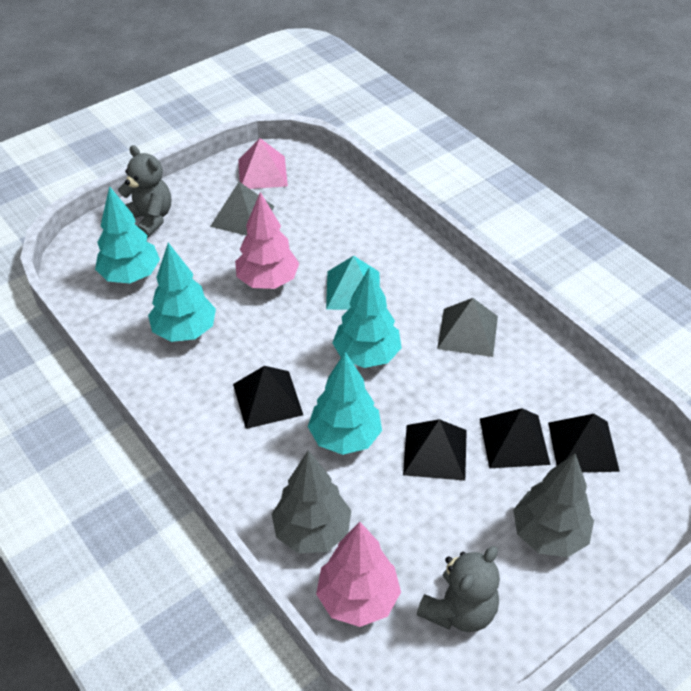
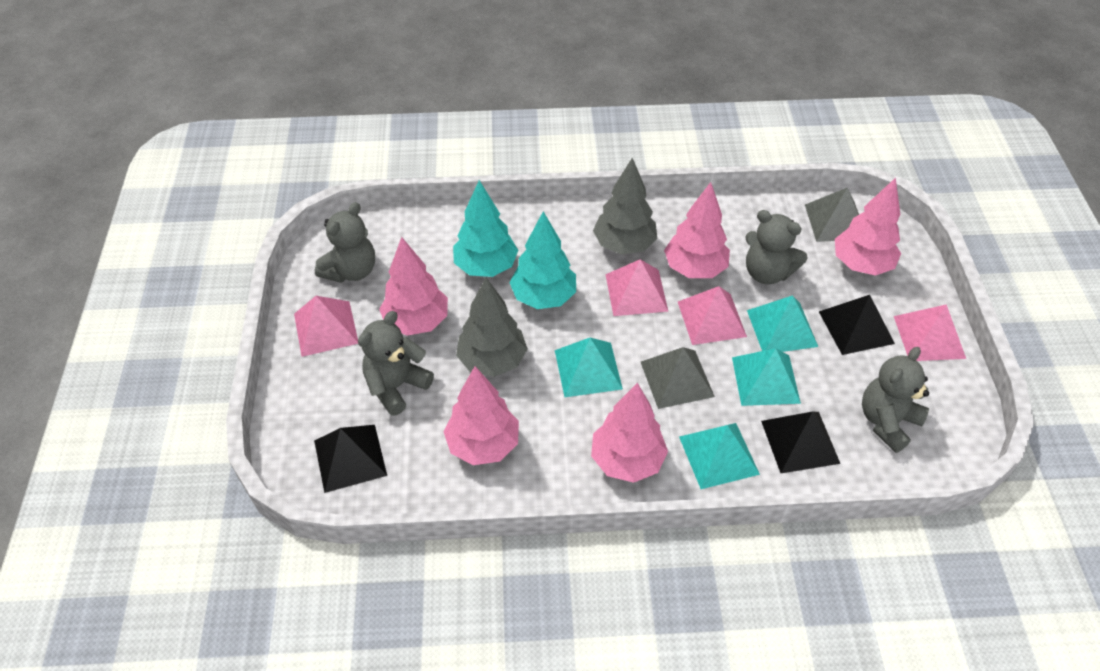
black pyramid: [233,366,303,429] [403,419,467,481] [480,408,550,468] [548,414,620,472] = 4 -> [314,425,387,493] [761,411,840,473] [819,295,895,355] = 3
grey teddy bear: [118,145,171,238] [417,546,500,632] = 2 -> [315,202,375,283] [358,311,434,416] [745,210,807,284] [862,347,929,453] = 4
pink pyramid: [238,138,288,189] = 1 -> [294,296,358,357] [605,259,669,316] [678,286,747,345] [894,304,966,361] = 4
pink tree: [235,192,299,289] [316,522,401,627] = 2 -> [379,237,448,336] [443,366,519,465] [591,383,668,483] [664,182,730,278] [835,178,901,276] = 5
turquoise pyramid: [326,256,380,310] = 1 -> [555,338,623,397] [679,423,760,489] [732,348,801,406] [747,295,818,352] = 4
turquoise tree: [95,186,160,283] [148,243,216,342] [308,352,382,455] [332,267,402,368] = 4 -> [453,180,518,277] [510,211,576,309] = 2

